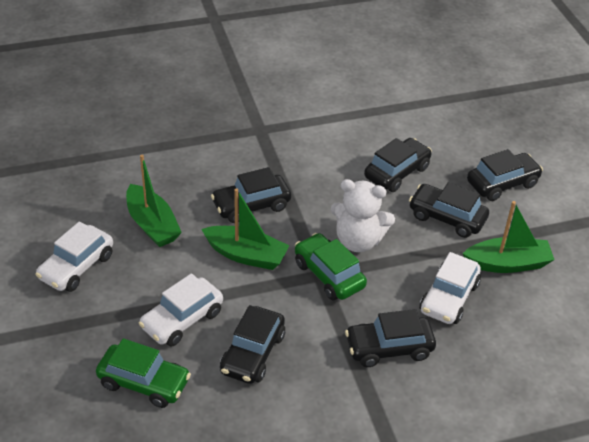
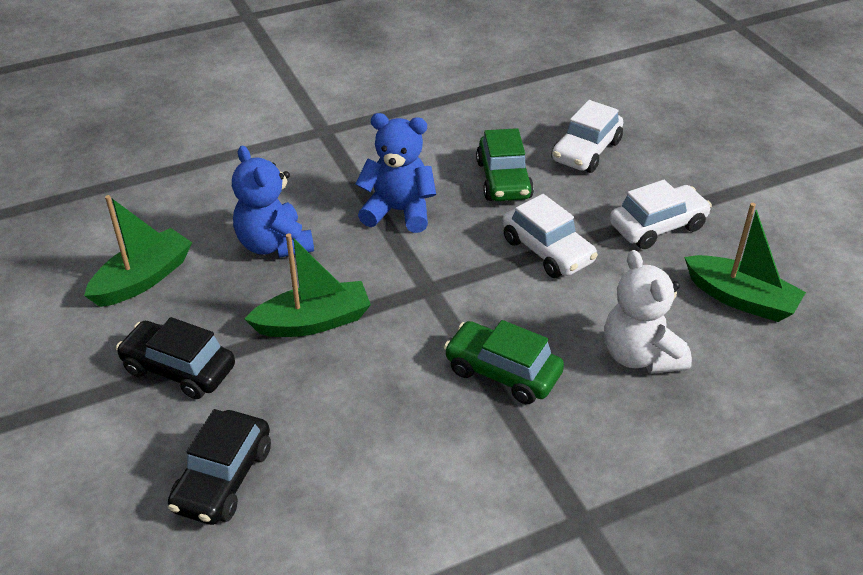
black car: [211,167,291,223] [220,305,285,384] [345,309,436,367] [364,138,432,192] [409,182,489,238] [467,149,543,201] = 6 -> [116,317,235,399] [168,409,271,525] = 2
blue teddy bear: none = 0 -> [232,146,314,258] [355,113,436,233] = 2

